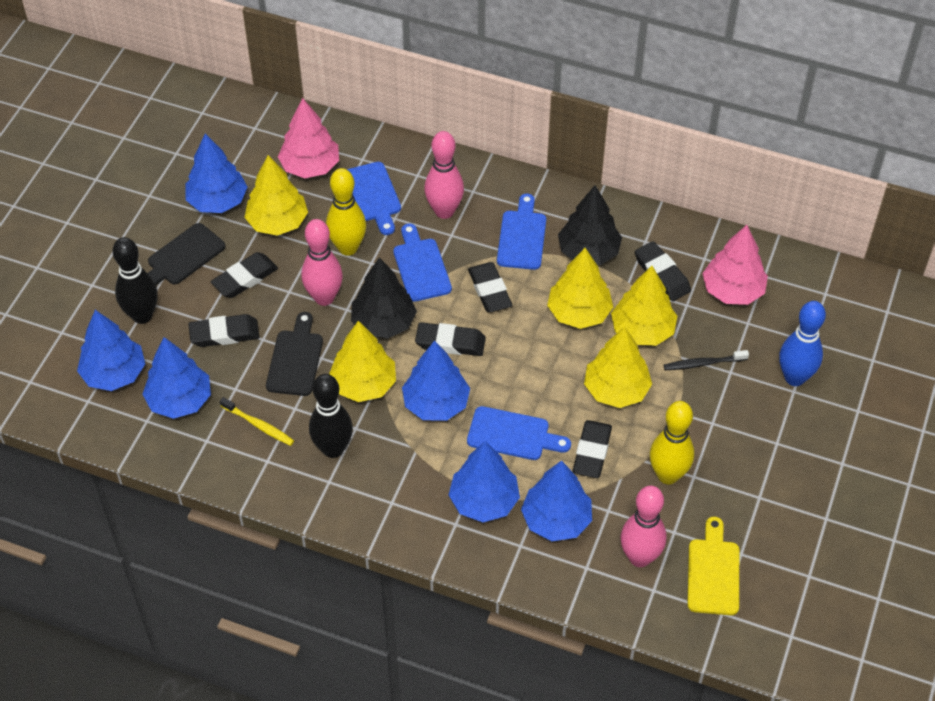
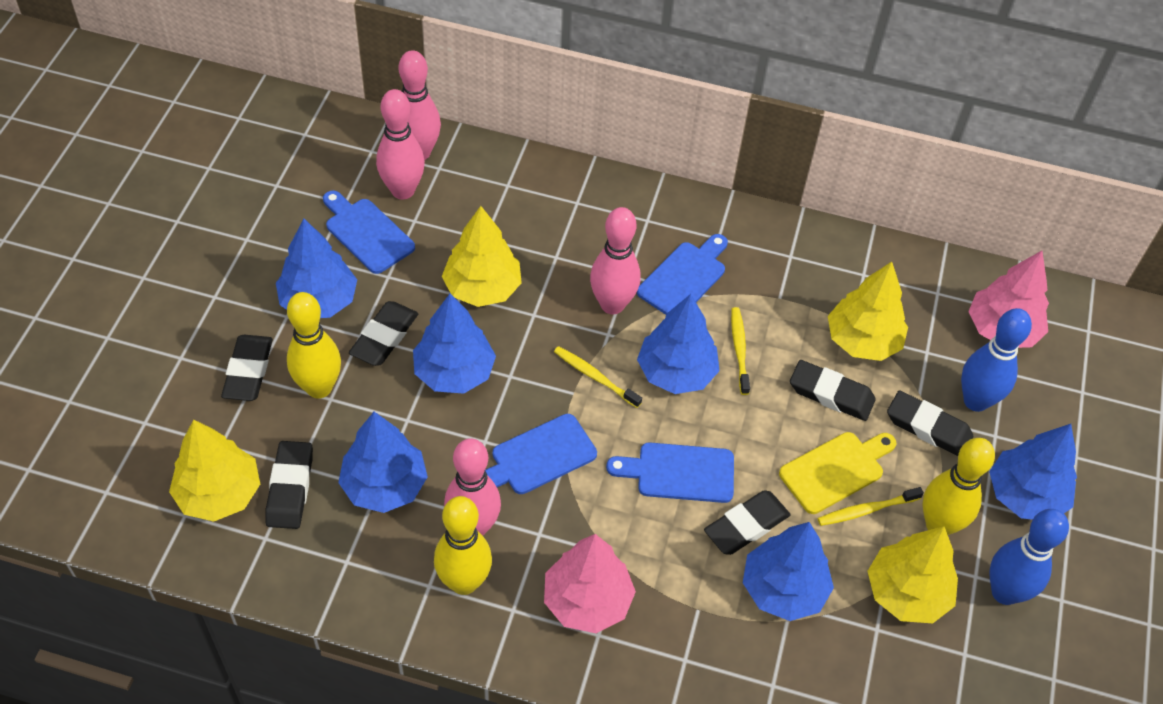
black bowling pin: [113,237,158,324] [309,374,353,458] = 2 -> none = 0
black cutting board: [148,223,225,285] [266,312,323,396] = 2 -> none = 0
black toothbrush: [664,350,749,370] = 1 -> none = 0
black tree: [351,257,417,338] [558,185,622,265] = 2 -> none = 0
blue bowling pin: [779,301,826,386] = 1 -> [961,308,1032,412] [989,509,1069,605] = 2
pink bowling pin: [301,219,343,306] [424,131,464,219] [621,486,666,567] = 3 -> [376,89,425,200] [398,50,441,160] [444,438,501,536] [590,207,641,314] = 4
yellow bowling pin: [326,168,366,256] [650,401,694,484] = 2 -> [287,292,341,398] [434,496,492,595] [923,438,995,535] = 3
yellow toothbrush: [220,397,294,446] = 1 -> [554,346,642,408] [731,307,750,395] [818,487,924,526] = 3
yellow tree: [244,155,308,236] [329,321,396,402] [547,248,613,329] [584,326,652,408] [611,266,677,346] = 5 -> [169,419,260,522] [442,206,522,307] [828,262,908,361] [867,526,958,623] = 4

